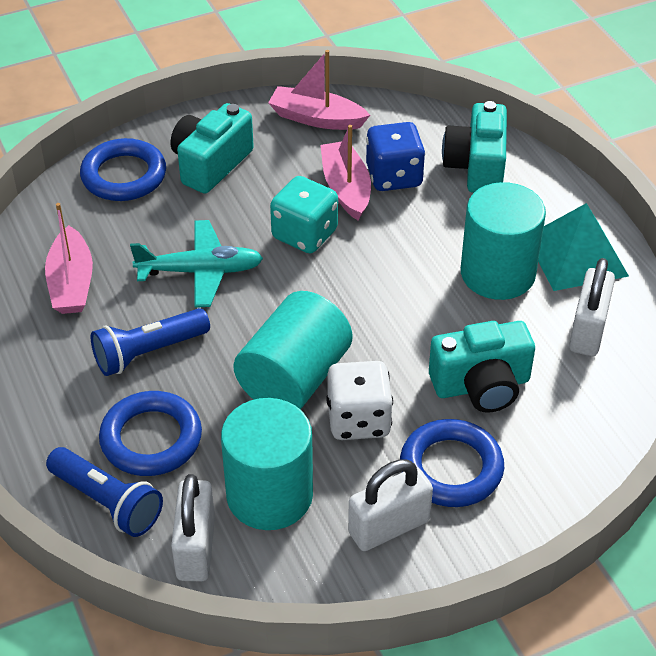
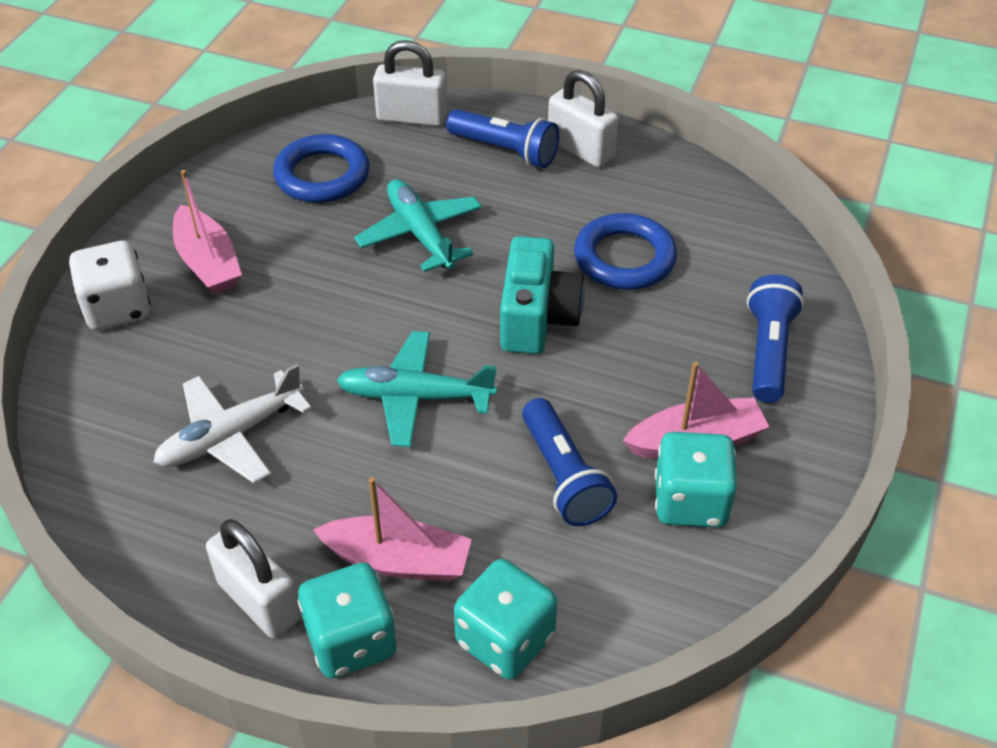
blue dice: [366,122,425,191] = 1 -> none = 0
blue flashlight: [46,447,163,537] [91,308,210,376] = 2 -> [446,109,559,168] [522,398,617,526] [747,275,804,403] = 3
blue ring: [80,138,166,201] [99,391,202,476] [400,419,504,507] = 3 -> [273,134,370,203] [574,213,677,290] = 2
turquoise camera: [171,103,254,194] [429,321,535,413] [442,101,507,193] = 3 -> [500,236,585,354] = 1
turquoise cylinder: [221,398,313,530] [233,291,352,410] [461,182,546,300] = 3 -> none = 0
turquoise dice: [270,176,338,253] = 1 -> [298,562,397,678] [454,559,557,680] [655,432,737,528] = 3
turquoise plane: [130,220,263,308] = 1 -> [337,331,497,447] [354,179,482,272] = 2
turquoise pyramid: [538,203,629,291] = 1 -> none = 0
white plane: none = 0 -> [153,364,312,483] = 1

